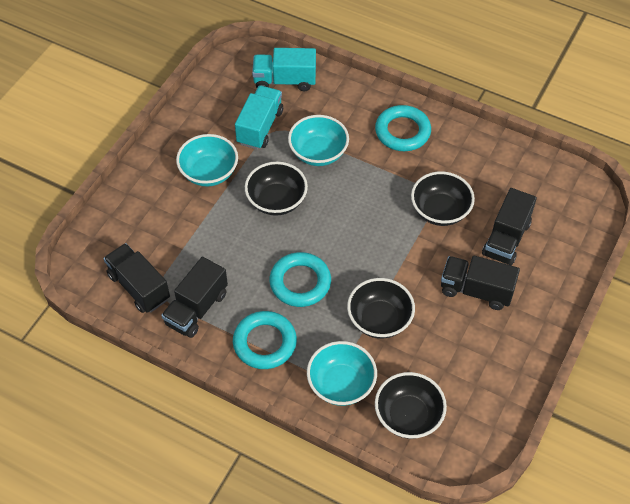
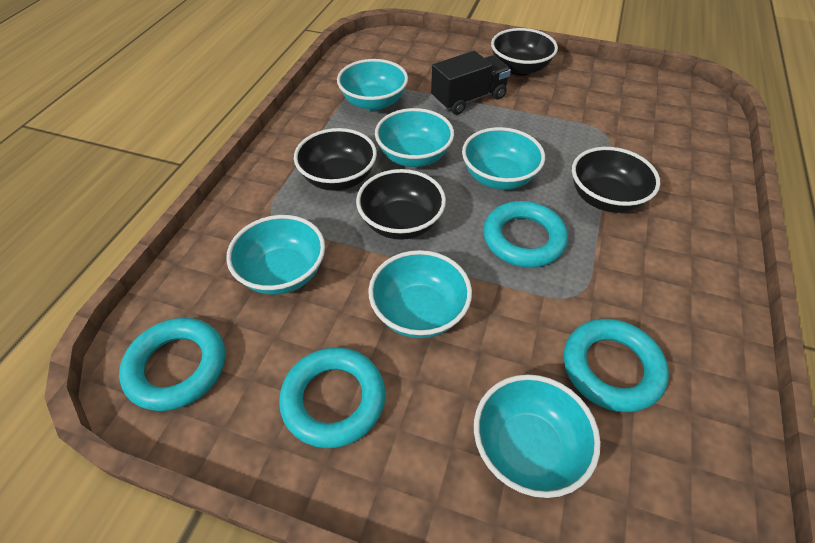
black truck: [104,243,170,313] [161,257,228,338] [441,256,520,310] [482,188,537,265] = 4 -> [431,51,511,115] = 1
turquoise bowl: [176,134,238,187] [288,115,349,166] [307,341,377,406] = 3 -> [226,215,325,295] [337,59,408,111] [368,250,472,338] [375,108,454,167] [462,127,545,190] [474,374,601,498] = 6
turquoise ring: [233,311,297,369] [269,252,331,307] [375,105,431,151] = 3 -> [119,318,225,411] [279,347,385,448] [483,201,568,268] [564,319,669,412] = 4
turquoise truck: [235,85,283,149] [252,48,316,91] = 2 -> none = 0

